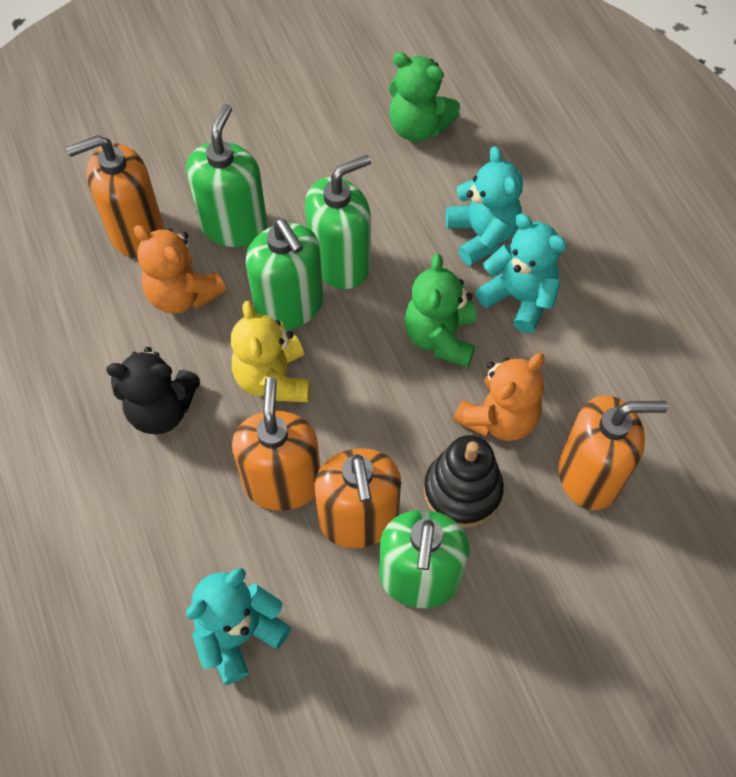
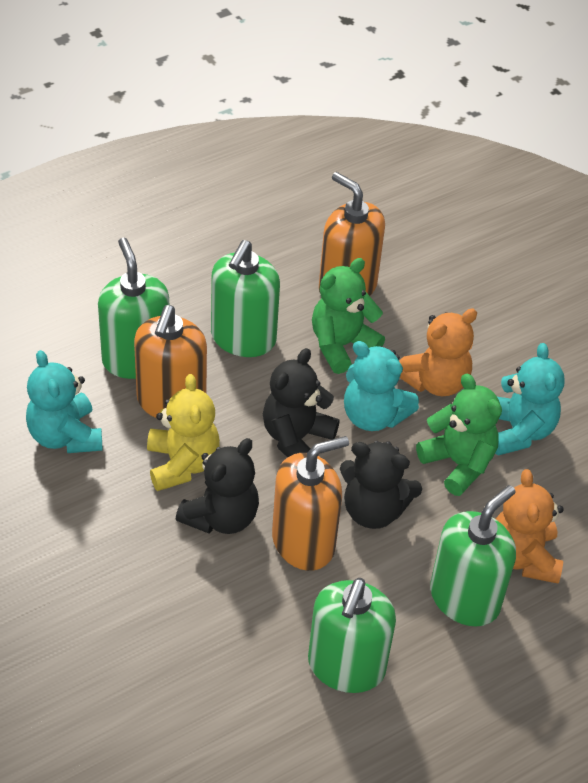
black stacking toy: [424,435,504,528] = 1 -> none = 0
black teddy bear: [106,347,200,434] = 1 -> [176,438,259,534] [263,348,340,458] [340,441,422,529] = 3
orange soap dispenser: [66,135,164,258] [232,377,320,511] [315,448,401,548] [558,395,668,510] = 4 -> [134,305,207,418] [272,436,349,571] [319,172,385,296] = 3

